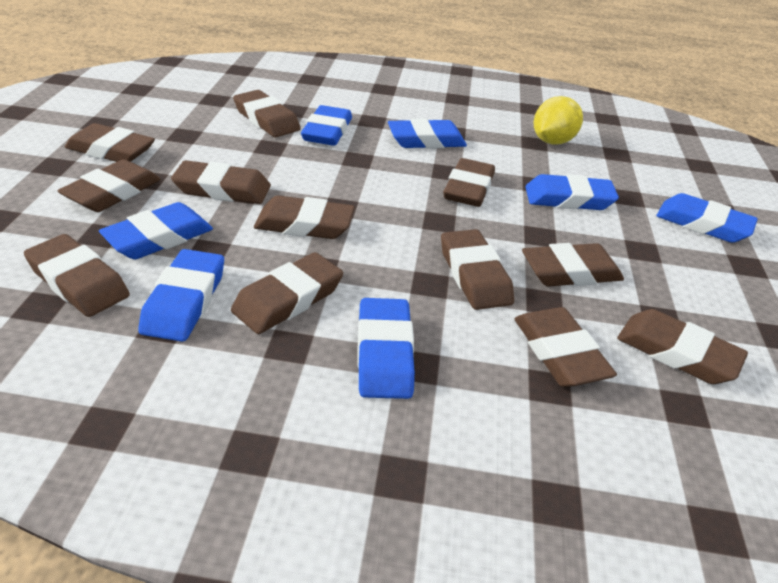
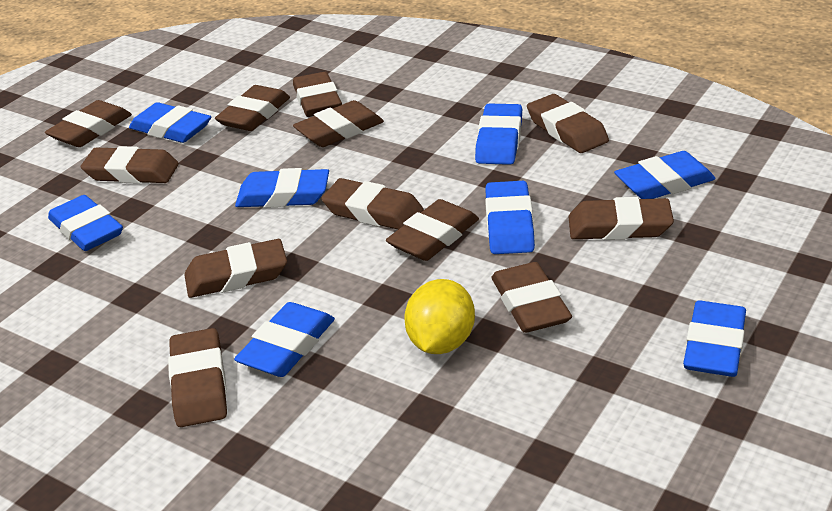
blue eraser: [99,202,213,259] [138,249,224,342] [301,105,352,146] [357,298,415,399] [388,118,467,149] [525,174,619,210] [656,193,758,243] = 7 -> [48,195,123,251] [129,102,211,143] [234,302,335,377] [235,168,329,208] [475,104,522,165] [485,181,535,254] [614,151,716,199] [683,301,746,377] = 8

